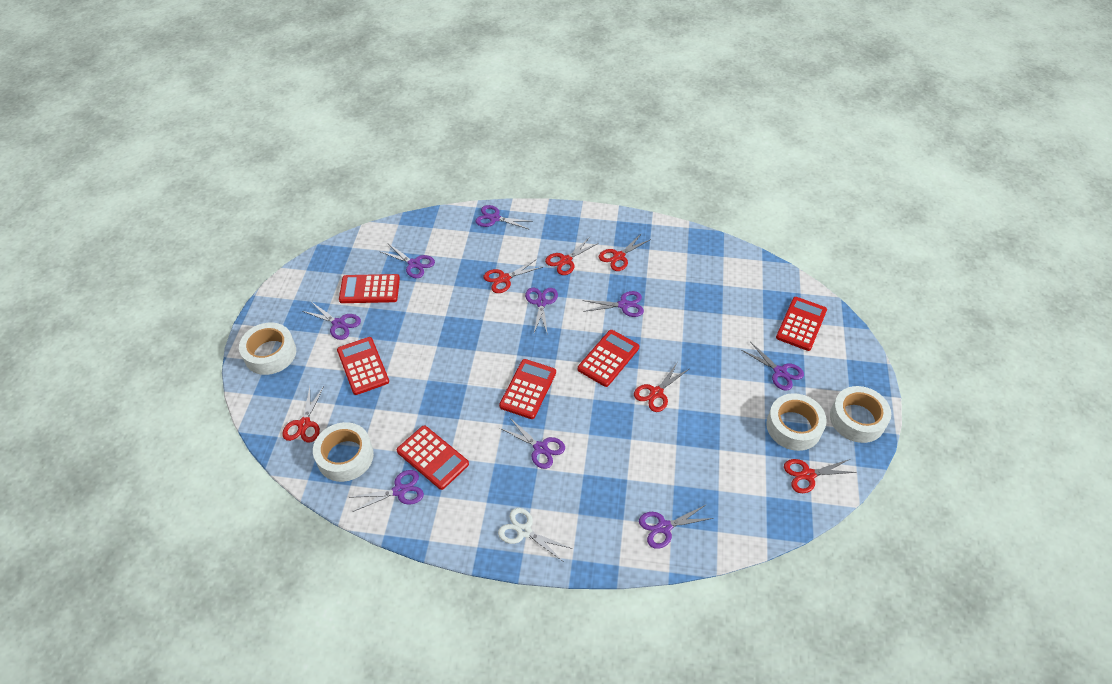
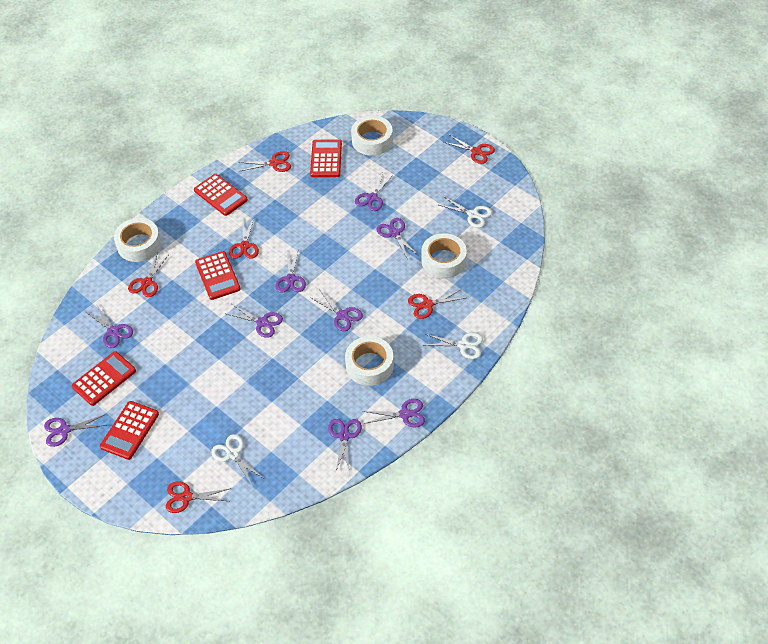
red calculator: [337,337,389,395] [339,274,400,303] [397,426,469,490] [499,359,556,419] [578,330,639,387] [776,297,827,351] = 6 -> [72,351,136,406] [100,401,159,460] [194,174,248,216] [195,251,240,300] [310,139,342,177] = 5
white scissors: [498,508,572,562] = 1 -> [211,434,263,487] [424,333,483,359] [439,197,492,228] = 3

